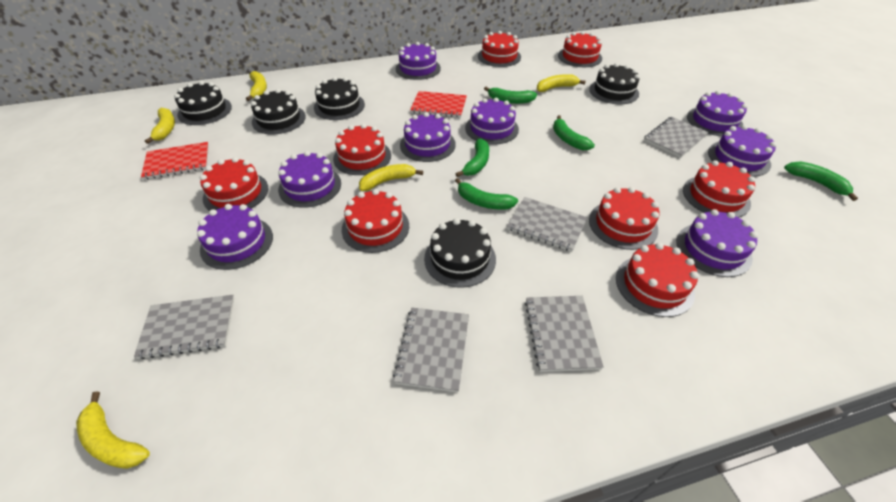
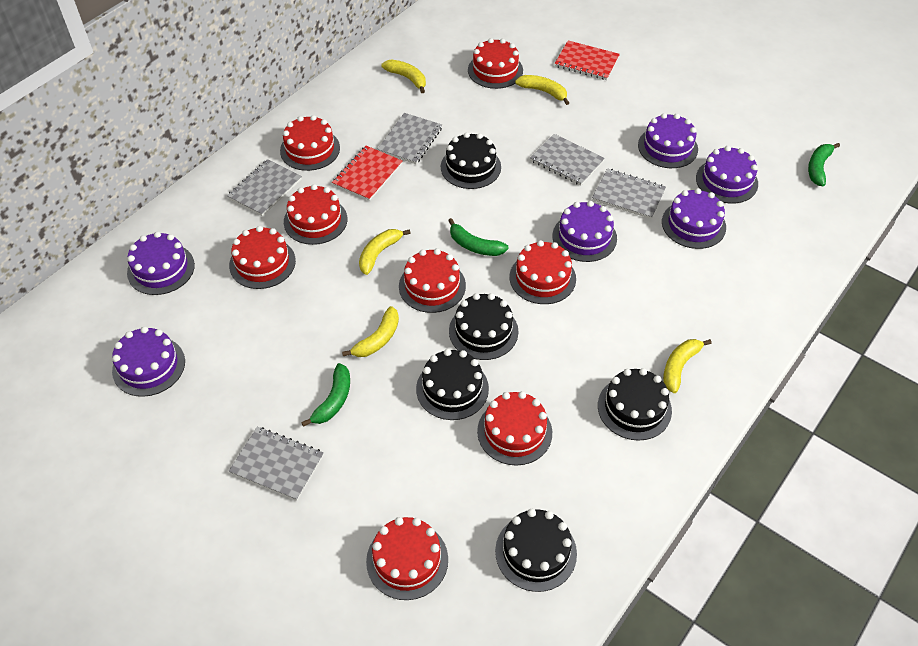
green banana: [455,138,489,177] [455,178,518,210] [484,87,537,104] [553,115,595,150] [784,161,858,201] = 5 -> [301,363,350,427] [448,218,509,256] [808,143,840,186] = 3
purple cake: [197,204,273,270] [278,151,341,208] [396,42,441,80] [400,112,456,162] [465,98,519,145] [676,209,758,277] [687,90,748,136] [708,125,777,177] = 8 -> [112,326,185,397] [127,231,195,295] [553,201,617,262] [638,113,698,168] [662,188,726,249] [696,146,758,204] = 6

